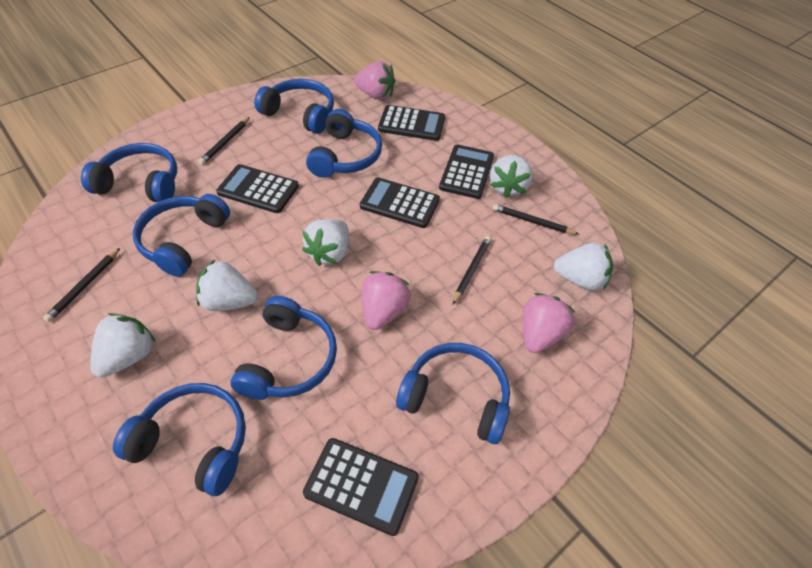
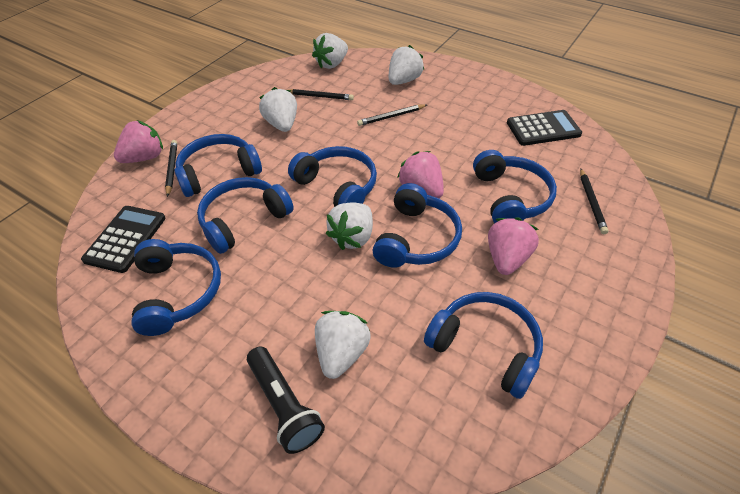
black calculator: [216,164,299,213] [303,438,419,536] [360,177,440,228] [378,105,445,141] [439,144,494,199] = 5 -> [81,206,166,273] [507,110,582,146] = 2
black flashlight: none = 0 -> [247,347,325,454] = 1

